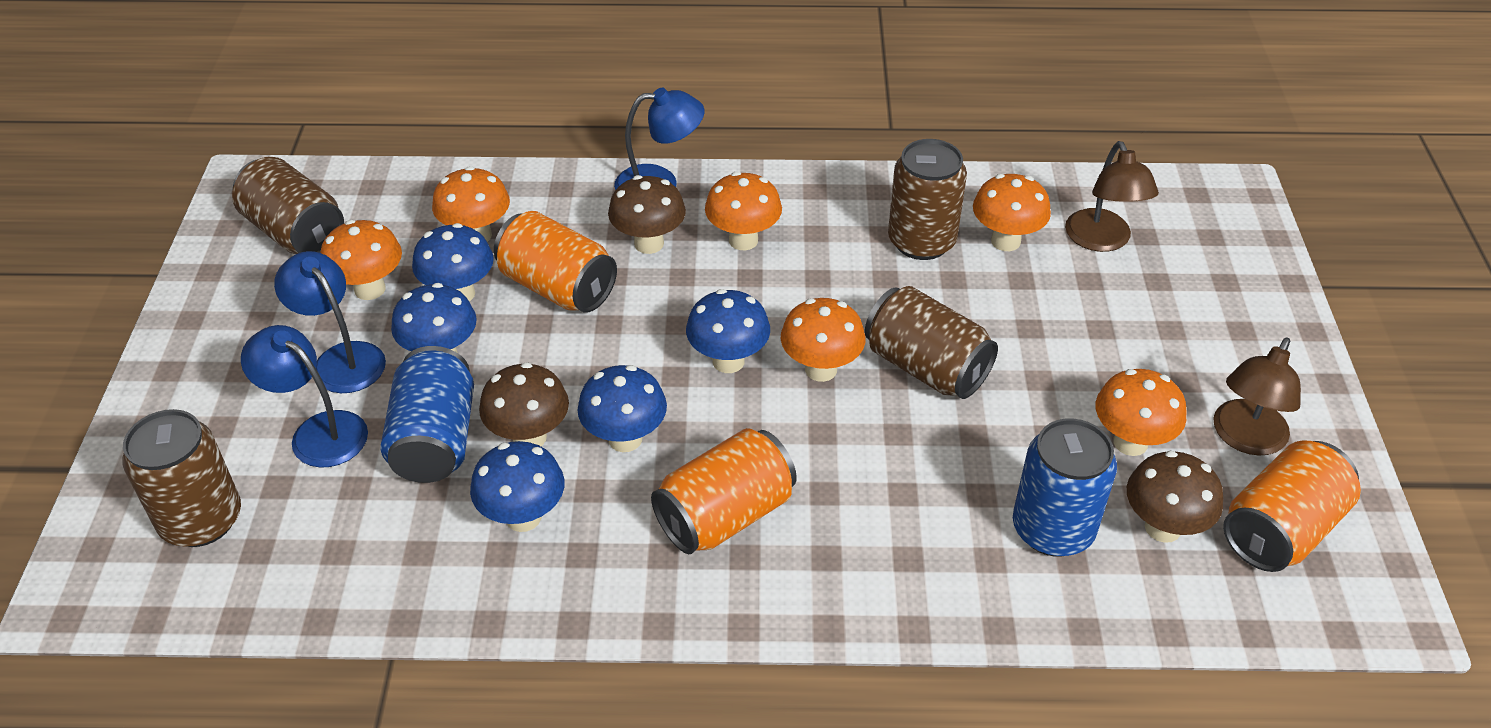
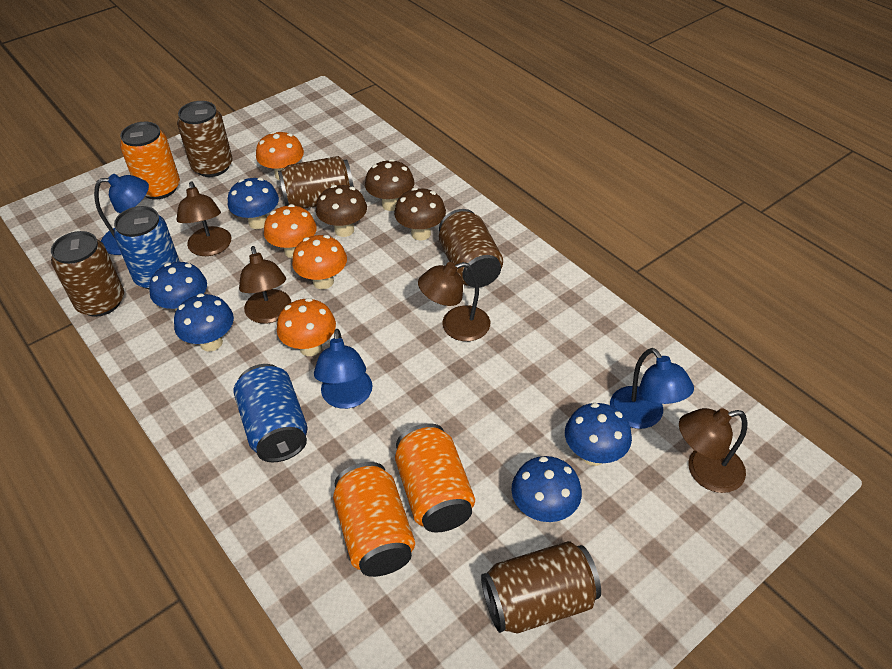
brown can: [122,409,241,547] [232,157,344,254] [865,286,998,399] [888,139,967,260] = 4 -> [51,231,124,317] [177,101,233,177] [278,156,354,209] [439,209,503,287] [481,541,601,634] = 5
brown lamp: [1065,141,1159,252] [1213,338,1301,455] = 2 -> [176,181,231,256] [239,246,291,324] [418,262,490,341] [679,408,747,493] = 4
orange mushroom: [320,220,402,300] [432,166,510,242] [705,172,782,250] [781,298,865,382] [973,174,1051,251] [1096,369,1186,456] = 6 -> [256,131,304,180] [264,204,317,258] [277,298,336,356] [292,235,347,289] = 4

